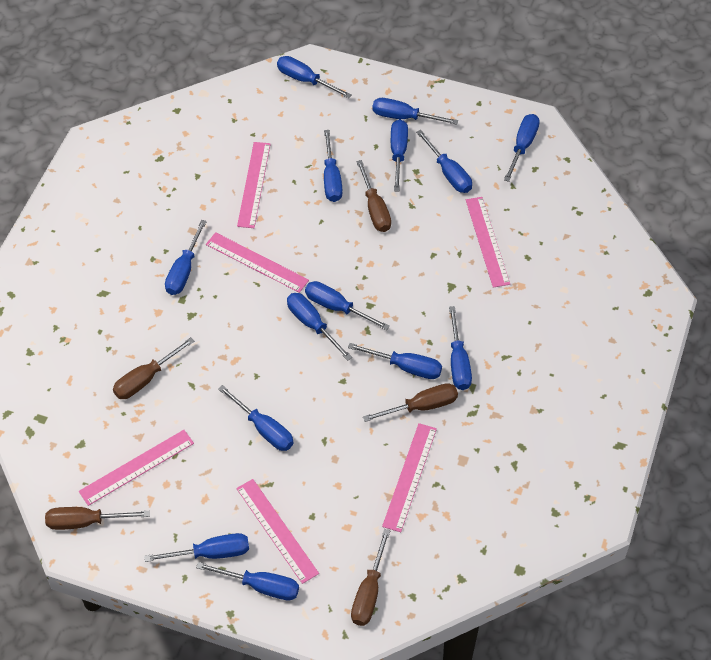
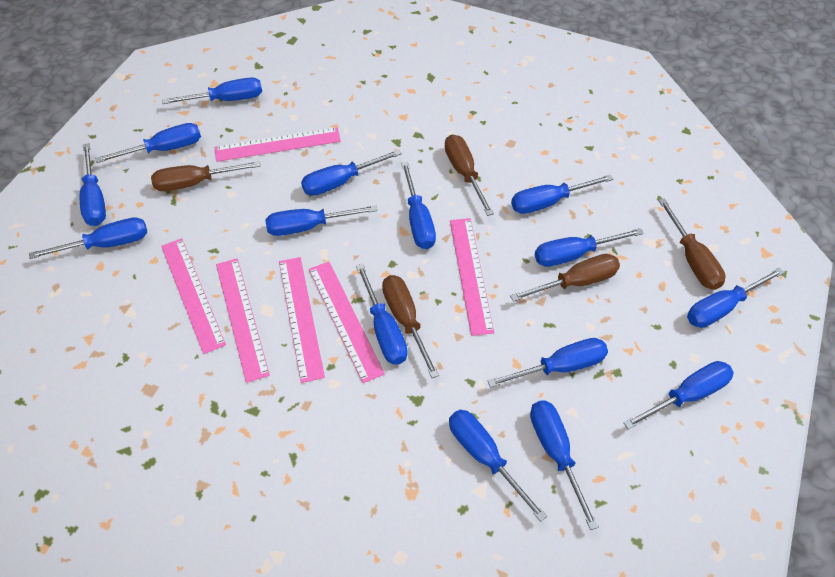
blue screwdriver: [144,533,249,562] [165,220,207,295] [196,562,299,600] [218,385,294,451] [277,56,352,98] [287,293,352,361] [305,281,390,330] [324,130,342,202] [348,343,442,379] [372,98,458,125] [391,119,408,191] [416,130,472,193] [449,306,472,390] [504,114,540,182] = 14 -> [29,217,147,259] [80,143,106,226] [95,123,201,163] [162,77,262,104] [265,205,377,236] [301,149,402,196] [356,264,408,365] [401,162,436,249] [449,410,547,522] [487,338,608,388] [511,174,613,214] [530,400,599,530] [535,228,644,267] [623,361,734,429] [687,267,785,328] = 15

